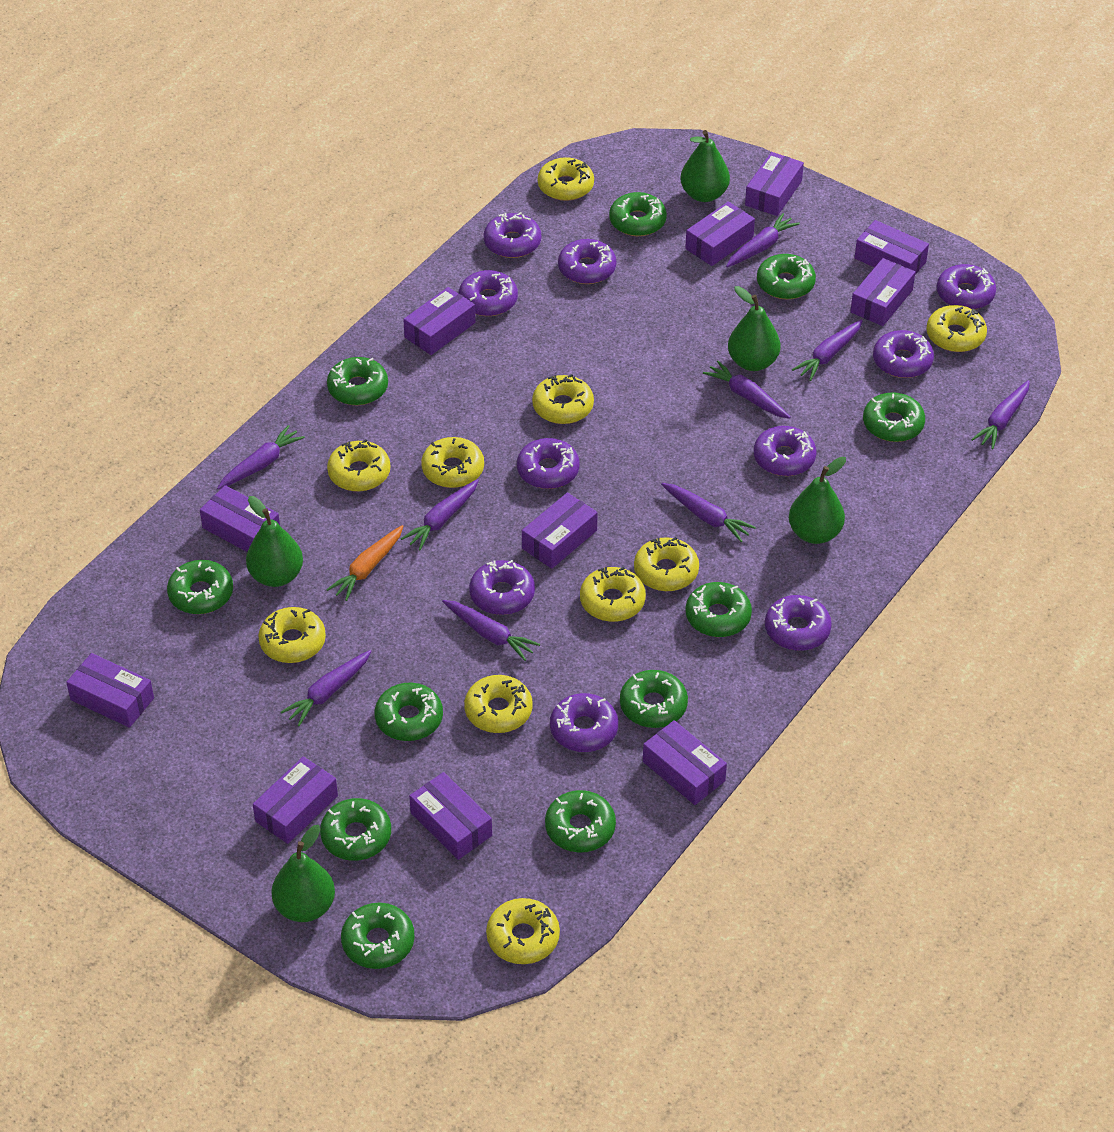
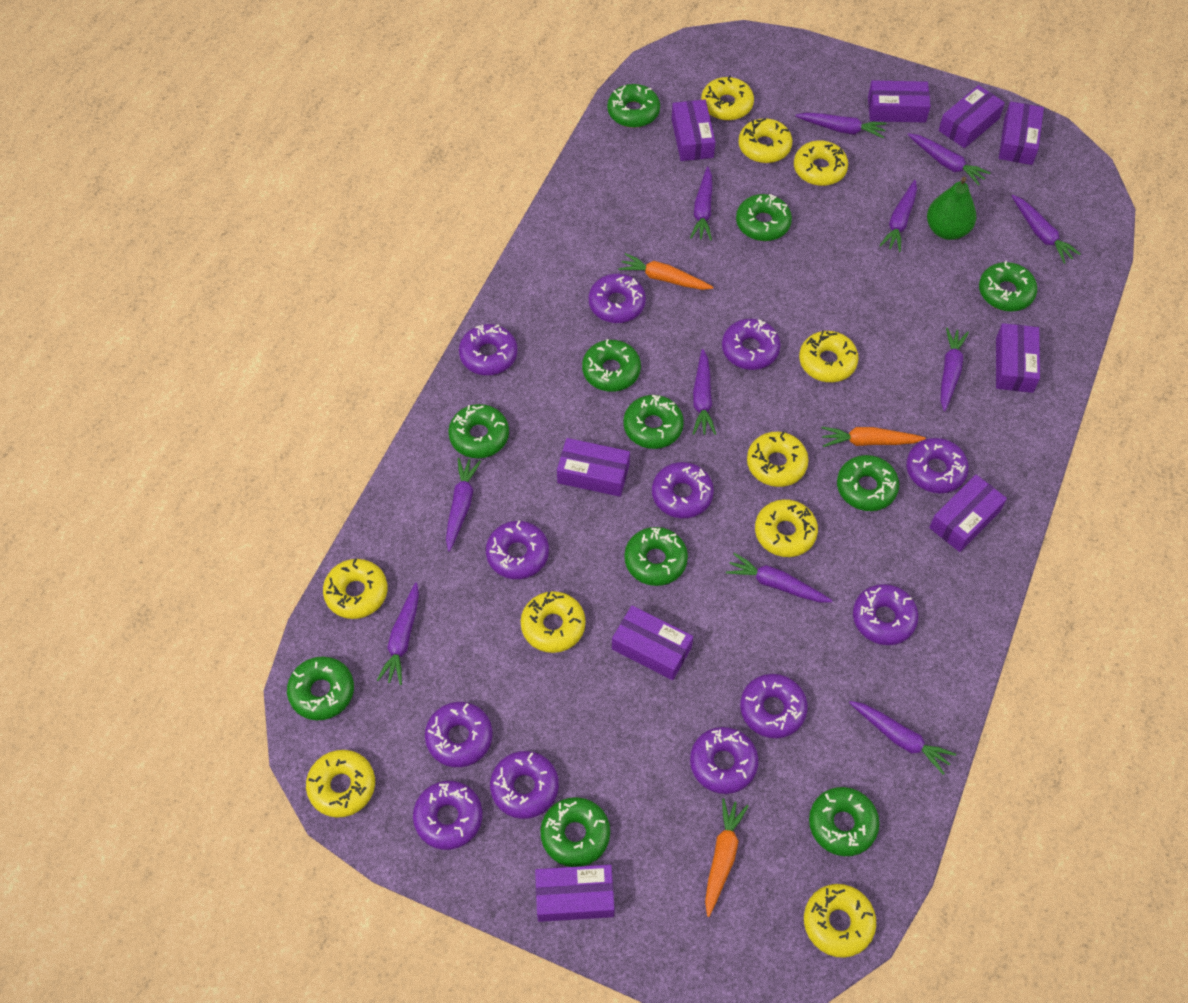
green pear: [246,496,303,587] [271,825,335,922] [680,130,730,202] [728,286,780,371] [789,457,846,544] = 5 -> [927,177,976,240] = 1
orange carrot: [326,525,404,601] = 1 -> [618,253,713,290] [705,798,749,917] [822,427,926,447] = 3
purple box: [66,653,154,728] [200,485,280,552] [253,756,338,844] [403,287,475,355] [409,772,492,860] [522,492,597,569] [643,720,727,805] [685,202,755,266] [745,152,804,216] [850,258,915,326] [855,220,929,274] = 11 -> [535,865,615,922] [557,438,630,497] [612,606,693,680] [672,100,715,161] [868,80,931,122] [929,475,1007,552] [939,85,1005,148] [996,323,1040,393] [999,101,1044,165] = 9
purple carrot: [217,425,305,490] [281,650,371,726] [401,479,479,550] [442,600,540,661] [661,483,756,542] [703,361,791,419] [726,213,800,267] [792,319,863,381] [971,380,1030,449] = 9 -> [377,583,419,685] [446,458,481,551] [690,166,712,241] [693,349,716,435] [726,553,833,602] [795,113,887,139] [849,701,956,775] [879,180,917,252] [908,133,990,186] [941,328,969,412] [1012,195,1081,264] = 11
purple donut: [459,270,518,316] [469,560,535,615] [484,212,541,258] [517,438,580,489] [550,693,618,752] [558,239,616,284] [754,426,816,476] [765,595,832,651] [873,330,934,378] [937,264,996,310] = 10 -> [413,781,483,850] [425,702,493,767] [459,324,517,375] [486,520,549,579] [490,751,559,819] [588,273,646,323] [652,462,714,518] [690,727,758,794] [722,319,781,370] [740,674,807,738] [853,584,918,645] [906,438,969,493] = 12

